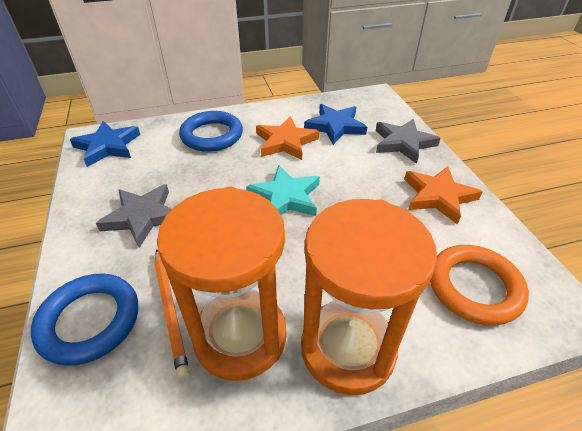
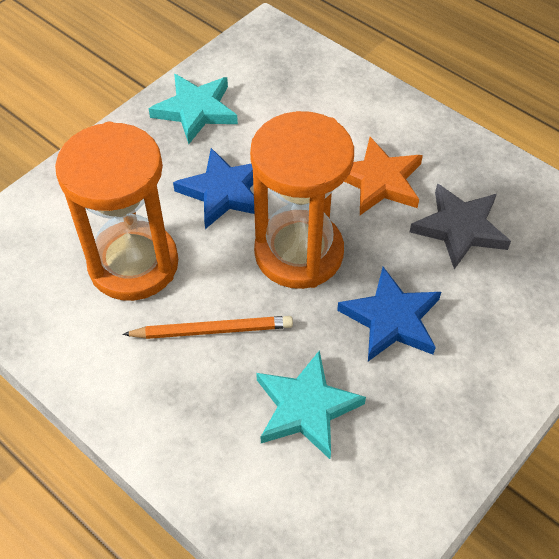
blue ring: [31,273,138,366] [179,111,243,152] = 2 -> none = 0
grey star: [96,184,172,248] [376,119,441,164] = 2 -> [410,184,511,269] = 1
orange ring: [430,245,529,325] = 1 -> none = 0
orange star: [256,116,319,160] [404,166,483,225] = 2 -> [344,137,423,215] = 1
turquoise star: [246,165,320,216] = 1 -> [148,74,238,144] [256,350,366,459] = 2

